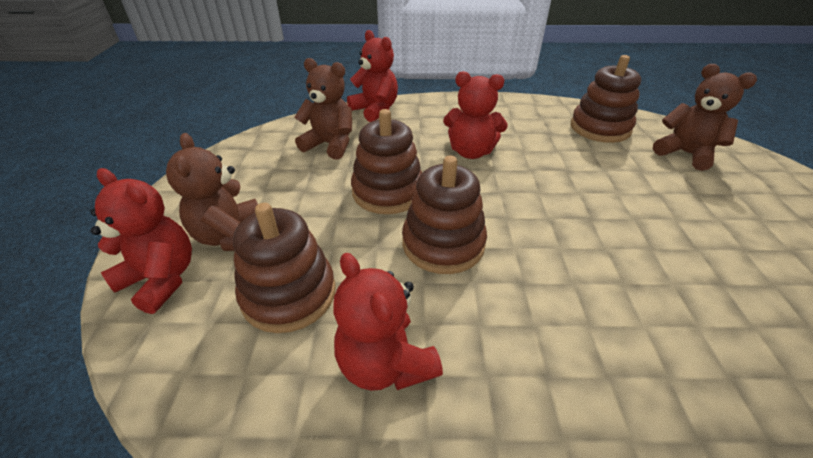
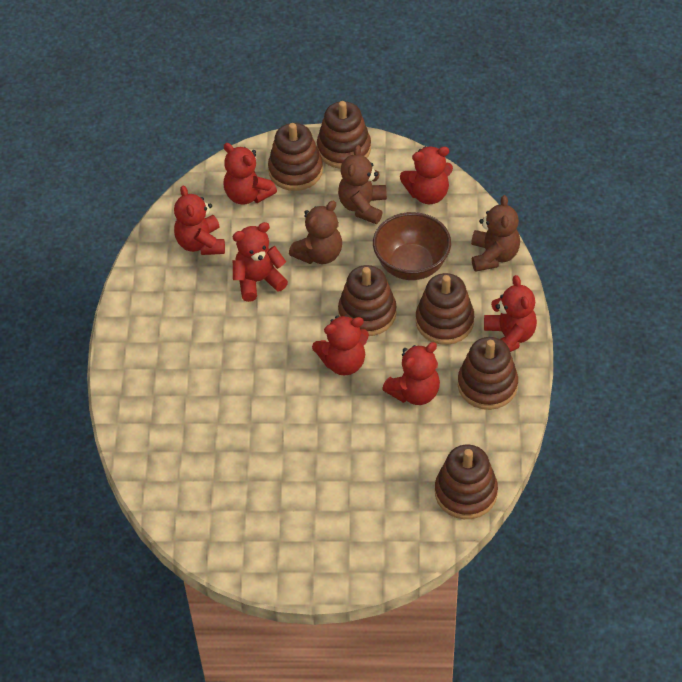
brown bowl: none = 0 -> [373,212,451,280] = 1
brown stacking toy: [233,203,336,333] [351,109,422,214] [402,156,487,274] [571,55,641,143] = 4 -> [268,123,323,191] [317,101,371,169] [338,265,397,336] [416,273,474,345] [435,445,498,519] [458,337,518,410] = 6
red teddy bear: [91,168,192,314] [333,253,443,391] [347,30,398,122] [443,71,508,159] = 4 -> [174,185,225,255] [223,143,277,205] [233,222,288,302] [312,315,369,375] [382,342,440,405] [400,146,453,204] [484,275,537,352] = 7

